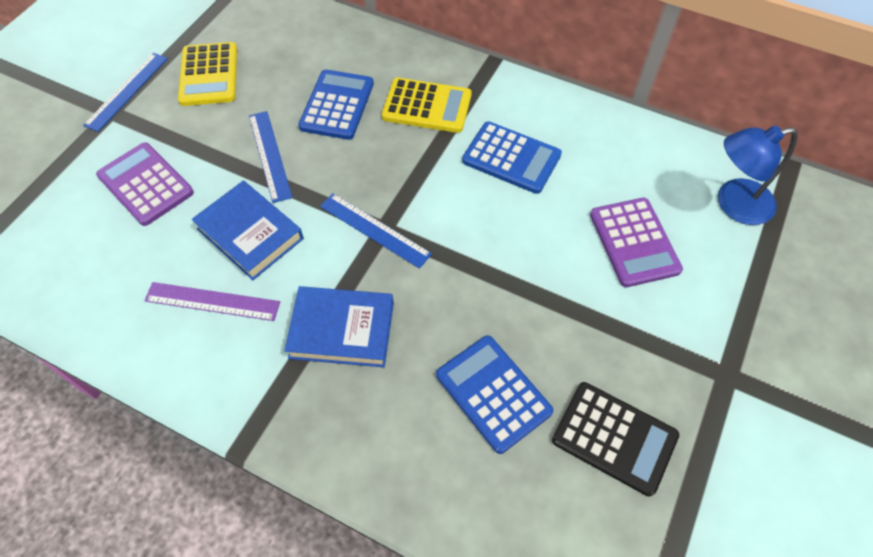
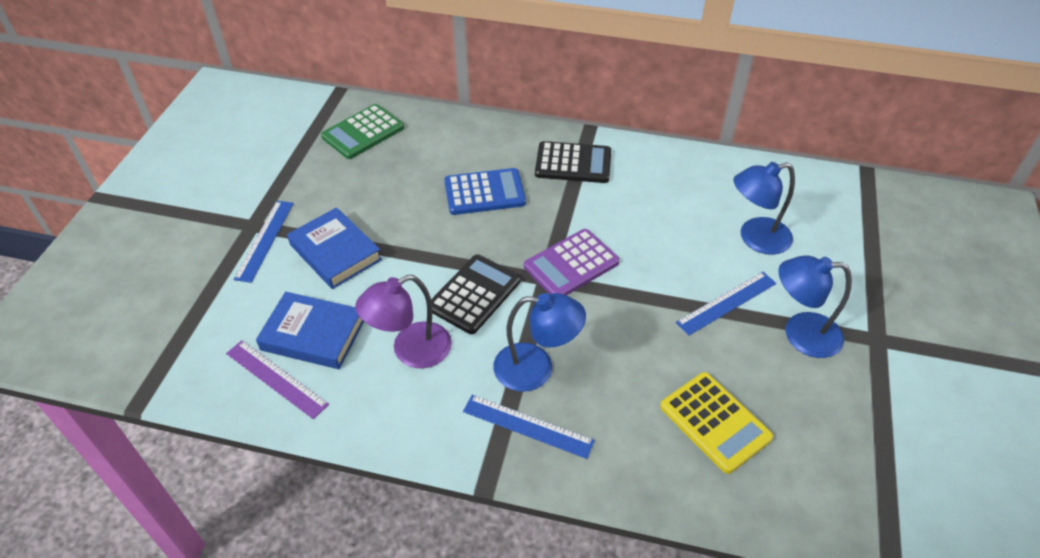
black calculator: [552,382,679,496] = 1 -> [431,254,520,334] [535,141,611,183] = 2
blue calculator: [298,69,374,140] [436,335,553,454] [462,121,562,194] = 3 -> [444,168,526,215] = 1
blue lamp: [718,126,798,225] = 1 -> [493,293,586,392] [734,162,795,255] [779,255,852,358] = 3
green calculator: none = 0 -> [321,104,404,159] = 1
purple calculator: [96,142,194,226] [590,198,683,287] = 2 -> [524,229,620,295] = 1
purple lamp: none = 0 -> [355,275,452,368] = 1
yellow calculator: [178,42,237,106] [382,78,472,133] = 2 -> [660,372,773,474] = 1

